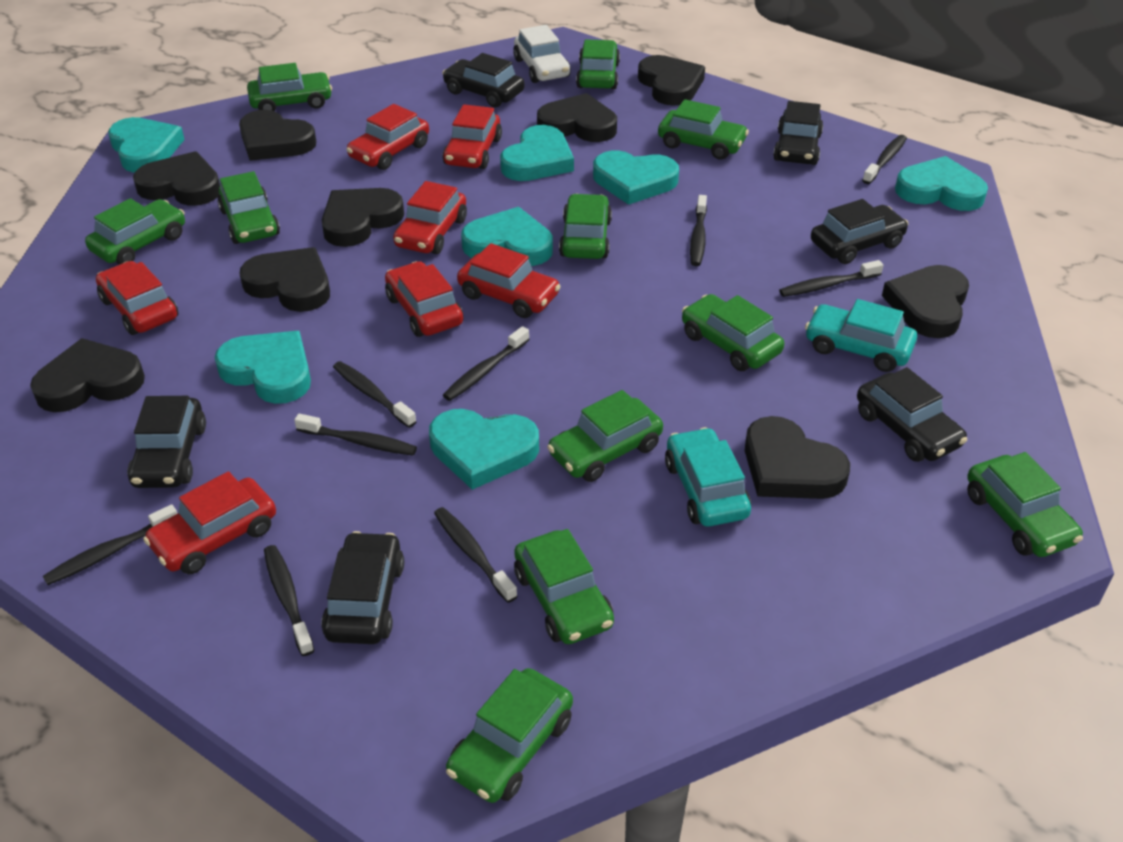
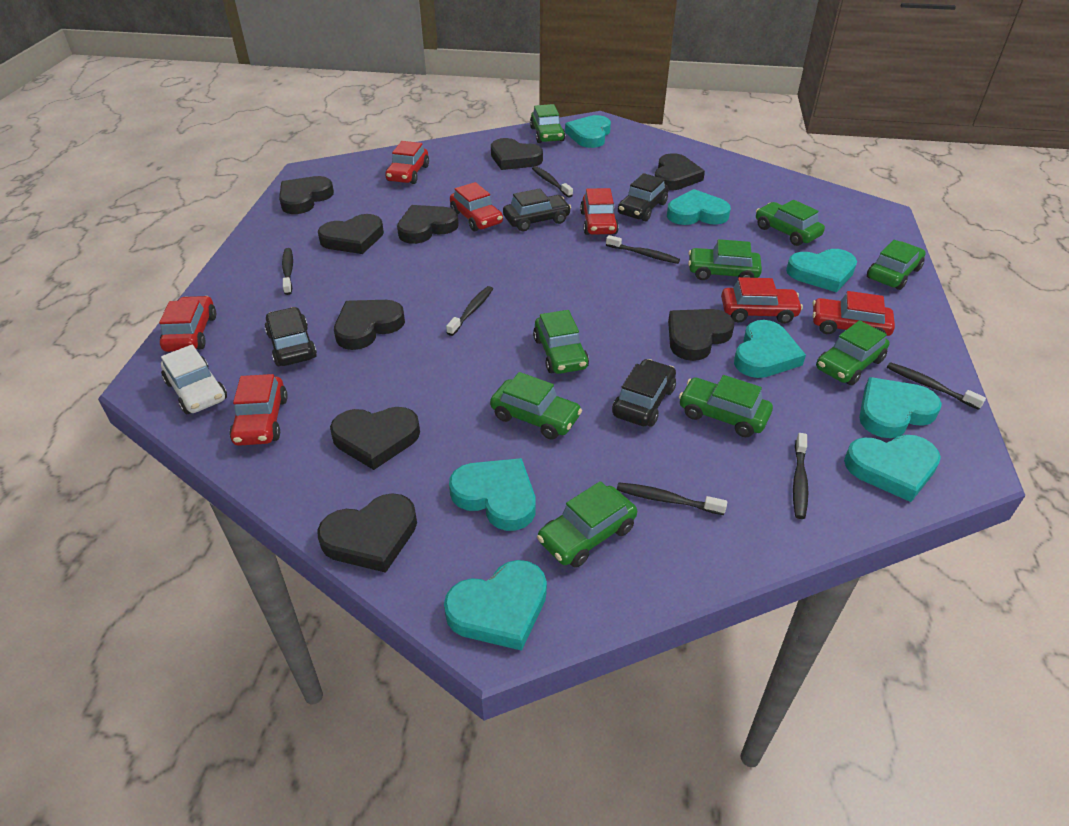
black car: [127,396,206,488] [321,531,404,644] [442,53,525,107] [773,101,823,165] [811,199,908,264] [857,367,967,462] = 6 -> [265,307,317,366] [503,188,571,231] [612,359,676,427] [618,173,668,222] = 4
black toothbrush: [43,504,177,585] [264,545,314,656] [294,414,417,456] [333,361,417,428] [434,507,517,603] [443,326,530,401] [690,195,707,266] [779,260,883,297] [862,135,907,184] = 9 -> [282,248,293,295] [446,286,493,336] [532,166,573,198] [606,235,680,264] [617,482,727,515] [793,433,808,519] [887,362,986,410] = 7
green car: [85,198,185,265] [217,171,280,244] [247,63,332,112] [446,668,573,803] [514,529,614,644] [547,390,663,482] [559,194,612,259] [576,39,620,89] [658,99,749,160] [682,294,784,371] [967,452,1083,557] = 11 -> [490,372,582,440] [530,104,565,143] [533,310,589,374] [537,481,637,568] [679,375,773,437] [688,239,762,280] [756,200,825,246] [816,320,889,385] [867,240,926,290] = 9
turquoise car: [665,427,751,527] [805,299,917,372] = 2 -> none = 0
turquoise heart: [108,117,185,173] [215,331,311,404] [429,409,539,490] [461,207,553,266] [500,125,574,181] [593,150,679,205] [895,156,988,211] = 7 -> [444,560,547,651] [449,458,536,531] [565,115,611,148] [667,189,731,225] [734,320,806,378] [786,249,857,292] [844,435,941,502] [859,377,942,438] = 8

